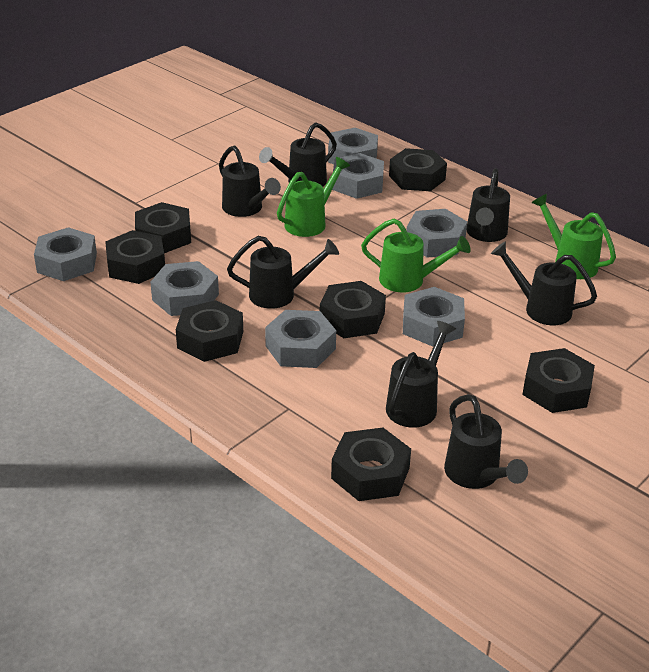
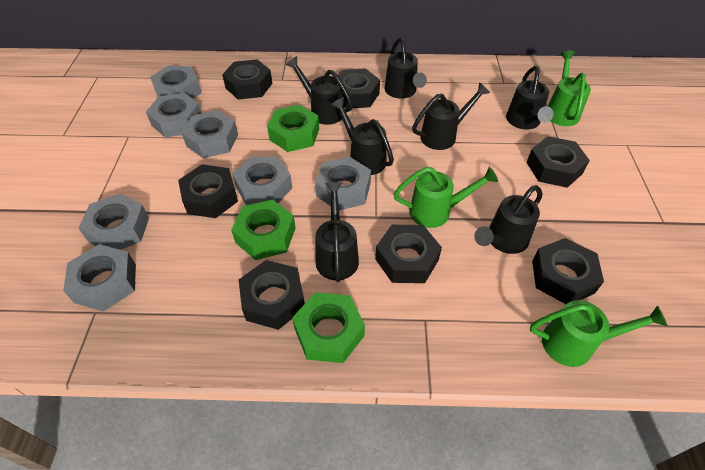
green nut: none = 0 -> [231,200,296,260] [267,105,319,152] [292,292,365,363] = 3

